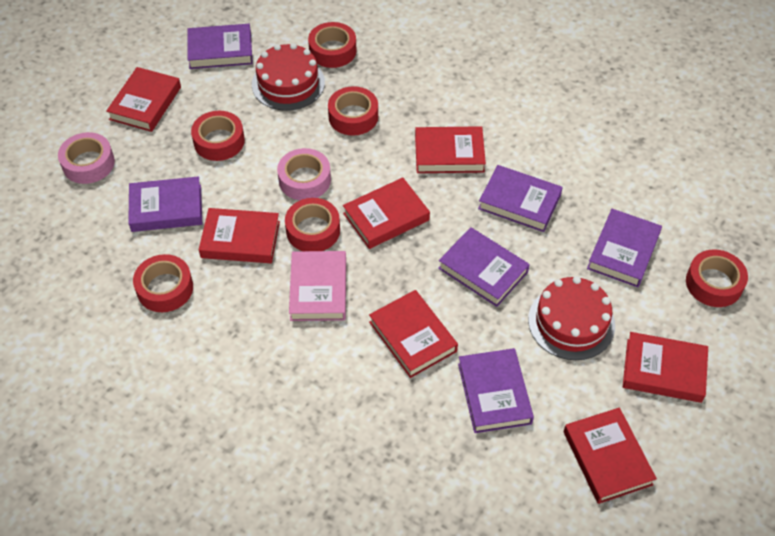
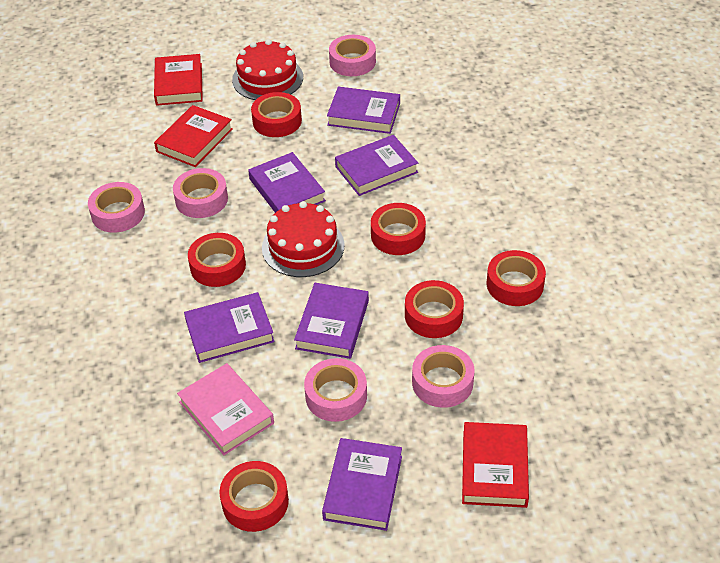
pink tape: [58,132,115,184] [277,148,331,200] = 2 -> [88,182,145,233] [173,168,228,218] [304,358,367,422] [329,35,376,76] [412,345,475,408] = 5
red book: [106,67,181,132] [199,208,280,263] [343,177,430,249] [369,290,458,378] [415,126,486,173] [563,407,657,504] [623,332,708,403] = 7 -> [154,54,203,106] [154,105,233,167] [462,422,529,508] = 3

